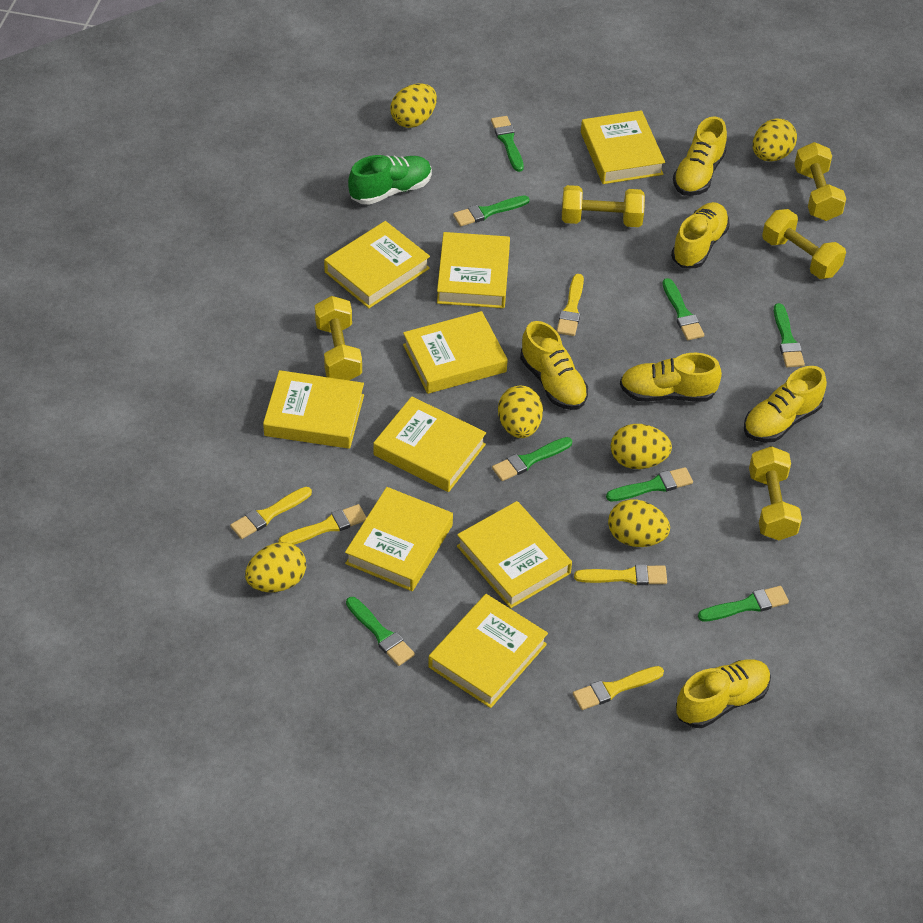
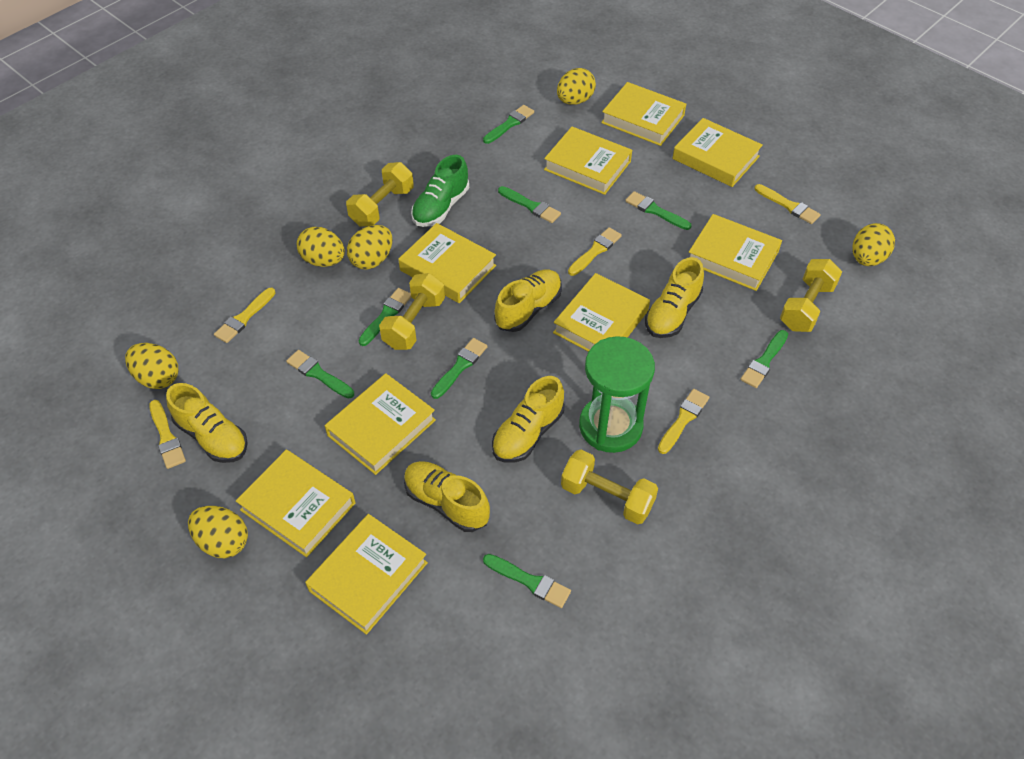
green hourglass: none = 0 -> [579,336,655,453] = 1
yellow dumbbell: [315,296,362,380] [562,185,645,227] [749,446,802,540] [762,209,846,279] [794,142,846,221] = 5 -> [346,162,414,226] [379,273,445,350] [561,450,658,525] [780,259,842,332] = 4
yellow shoe: [520,321,588,410] [620,353,722,402] [671,202,730,268] [673,116,727,196] [676,659,771,728] [744,366,827,442] = 6 -> [166,383,248,463] [404,461,490,532] [492,376,564,463] [494,269,562,332] [645,257,704,338] = 5

